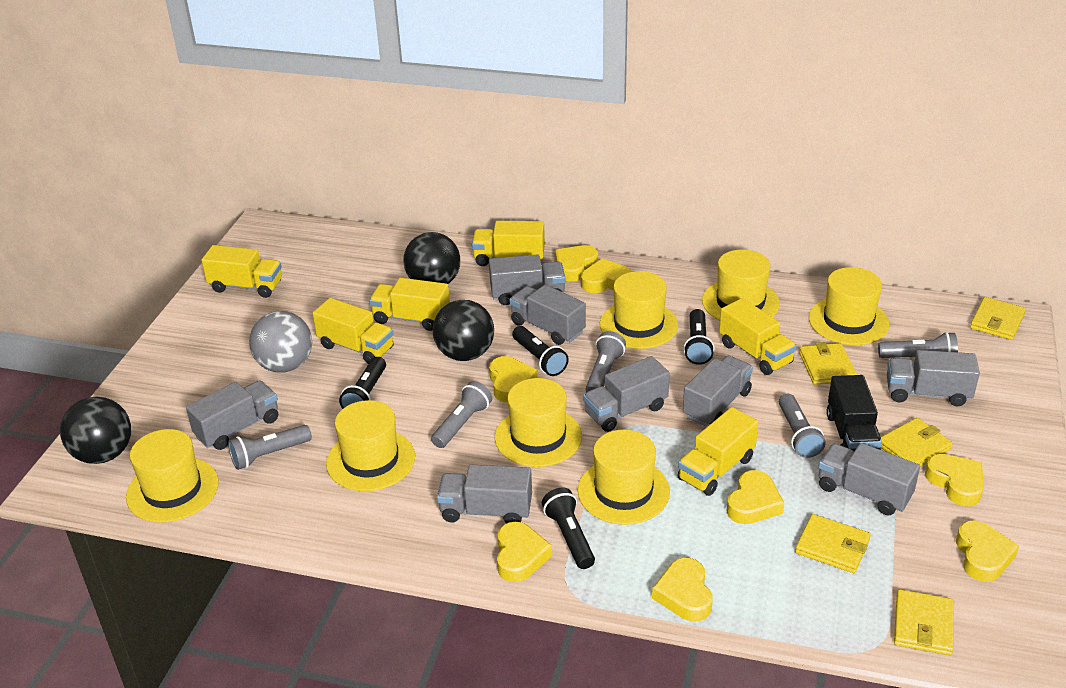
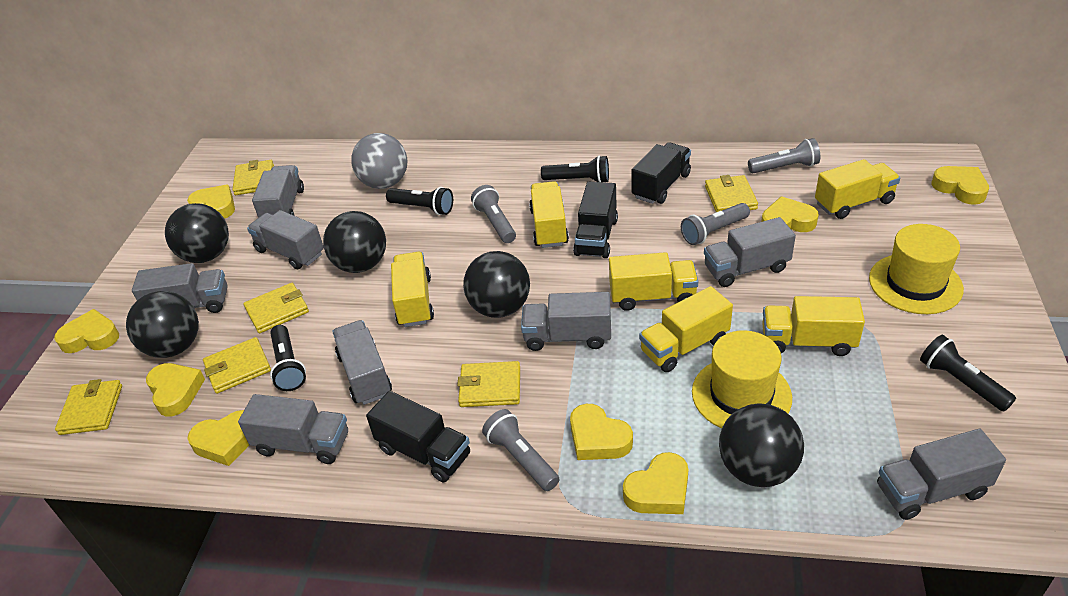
black ball: [60,397,131,464] [403,232,460,284] [433,300,494,361] = 3 -> [126,291,199,358] [165,203,229,263] [323,211,386,273] [463,251,530,318] [719,403,804,487] = 5
black truck: [826,375,882,451] = 1 -> [366,391,470,482] [573,181,618,258] [631,142,691,204] = 3
grey flashlight: [228,425,312,470] [431,381,492,448] [586,331,626,392] [779,394,826,458] [878,332,958,358] = 5 -> [471,185,516,243] [482,409,559,491] [681,203,750,245] [748,138,820,173] = 4
yellow hat: [126,429,219,523] [326,400,415,491] [495,378,582,467] [578,430,670,525] [600,271,678,349] [702,250,780,320] [809,267,889,345] = 7 -> [692,330,792,428] [869,224,964,314] = 2
yellow wallet: [795,514,871,573] [799,342,857,385] [881,418,952,466] [894,589,954,656] [970,297,1026,340] = 5 -> [55,379,122,435] [203,337,271,394] [232,160,274,195] [243,283,309,333] [457,361,520,407] [705,175,758,212] = 6

